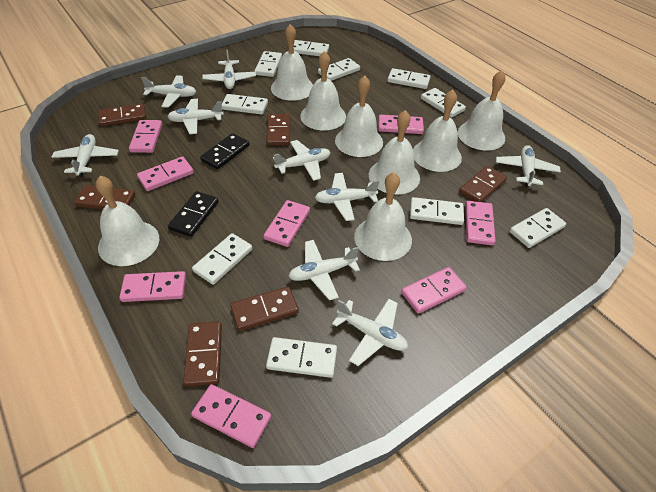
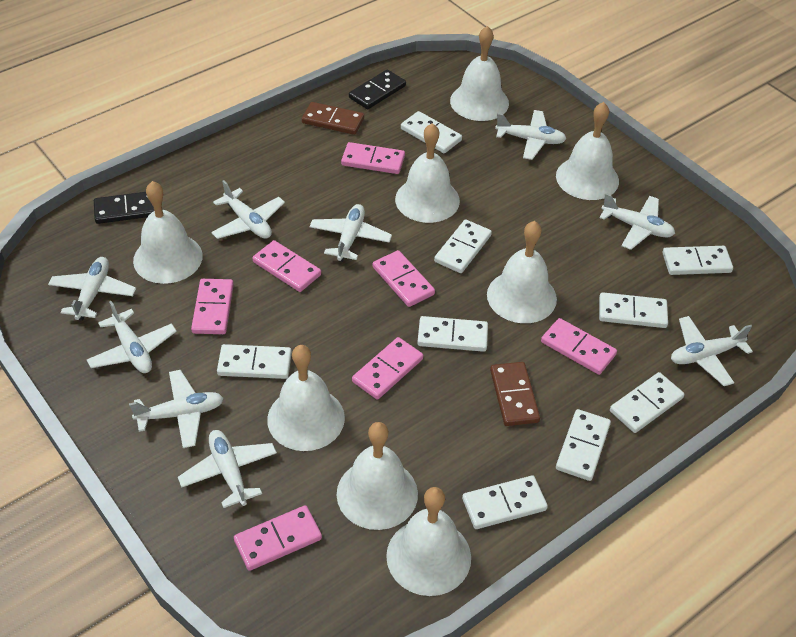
brown domino: [74,185,135,209] [98,103,146,126] [183,321,222,386] [231,286,299,331] [266,114,290,146] [459,166,507,202] = 6 -> [302,102,364,135] [490,362,540,426] = 2
pink domino: [119,271,186,302] [129,120,162,153] [137,156,194,191] [191,384,272,448] [264,200,310,247] [378,115,424,134] [401,267,467,314] [465,201,496,245] = 8 -> [191,279,234,334] [234,505,322,571] [253,240,321,292] [341,142,405,174] [352,337,423,400] [373,250,435,307] [541,318,617,375] = 7
white domino: [192,233,252,285] [222,94,268,115] [254,51,282,77] [266,337,337,378] [294,40,329,56] [318,58,360,81] [387,68,430,89] [410,197,464,225] [421,88,466,118] [509,208,566,248] = 10 -> [217,344,292,379] [401,111,462,153] [417,316,488,352] [434,219,492,273] [462,476,548,529] [556,409,611,481] [599,292,668,328] [610,372,684,433] [662,246,733,275] = 9

